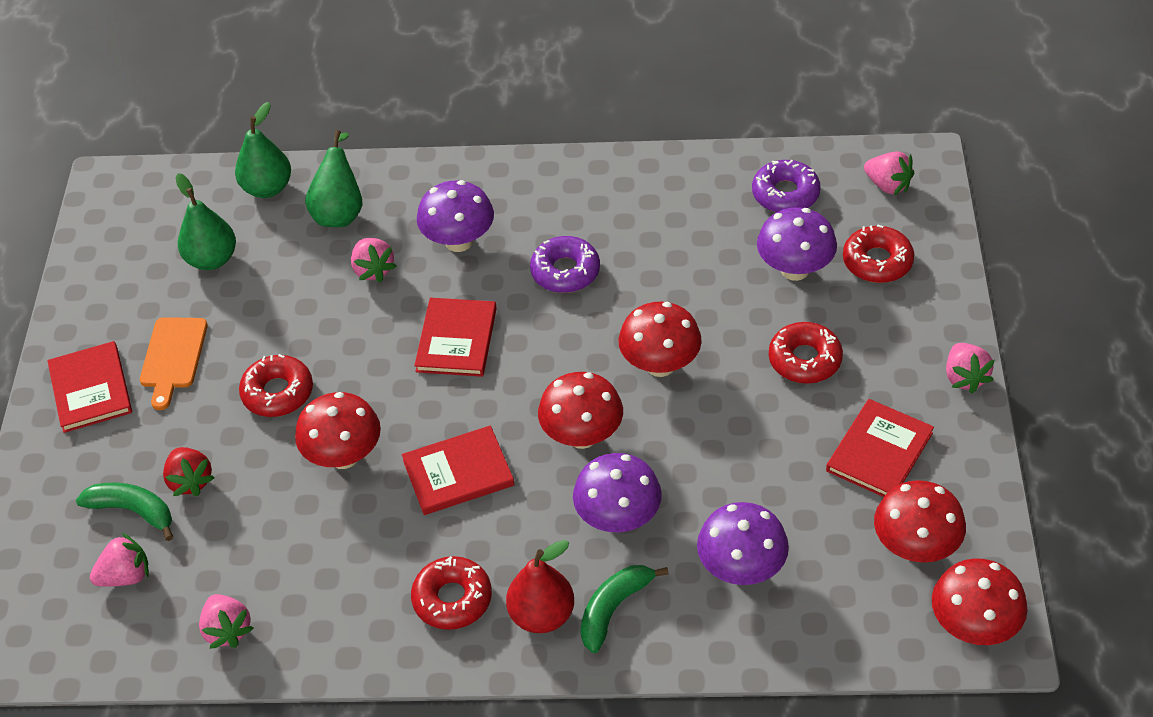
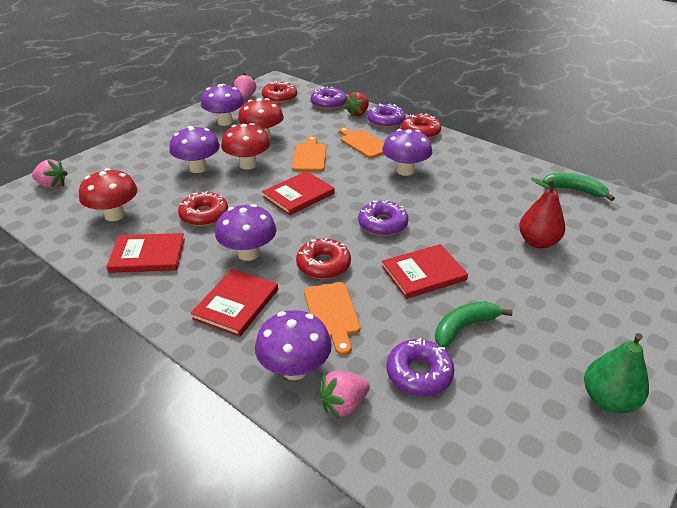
green pear: [176,173,236,270] [235,102,291,198] [305,130,362,227] = 3 -> [584,333,649,413] = 1
orange cutting board: [140,317,208,410] = 1 -> [292,136,326,172] [304,282,361,355] [339,127,384,158] = 3
pink strawberry: [90,533,149,587] [199,594,254,649] [351,238,396,283] [864,151,914,195] [946,343,995,393] = 5 -> [32,159,68,188] [234,73,257,99] [318,371,370,419] = 3
purple donut: [530,236,600,293] [752,160,821,212] = 2 -> [311,86,346,110] [358,200,408,236] [367,104,406,128] [387,338,455,396] = 4
purple mushroom: [417,180,494,252] [573,453,662,532] [697,502,789,585] [757,207,837,281] = 4 -> [169,126,220,173] [201,84,244,126] [215,204,277,261] [255,310,332,380] [382,129,432,176] = 5
red mushroom: [295,392,381,469] [538,372,623,449] [618,302,702,377] [874,480,966,563] [932,558,1028,645] = 5 -> [79,168,138,221] [221,123,270,170] [238,98,284,139] = 3

